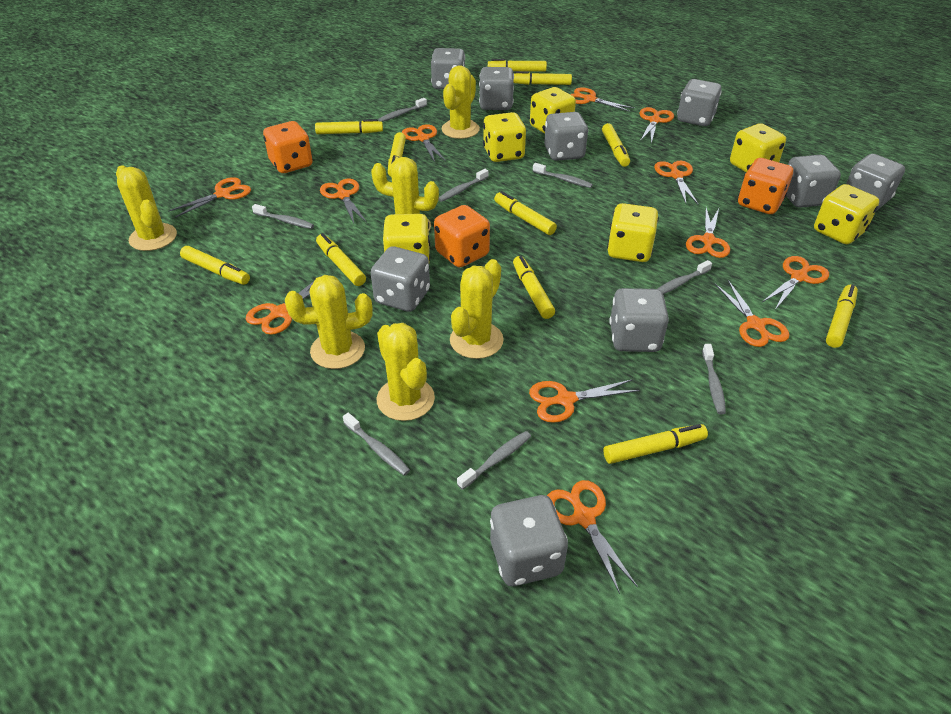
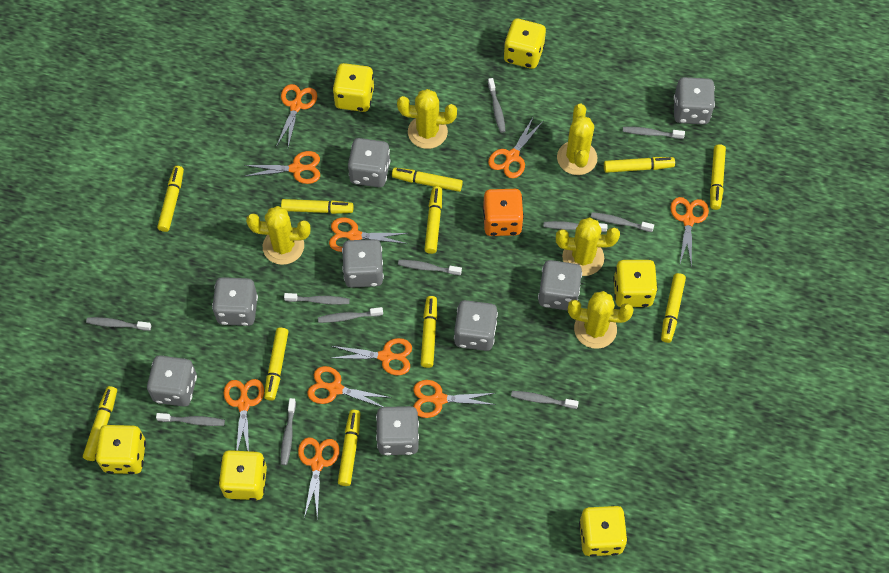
grey dice: [371,246,430,312] [431,48,465,89] [479,67,514,110] [490,495,568,586] [544,112,588,161] [609,288,669,352] [677,79,722,126] [786,155,841,208] [846,154,905,210] = 9 -> [147,355,197,407] [212,277,258,326] [342,239,384,288] [348,138,390,187] [376,406,419,455] [454,300,498,351] [538,260,582,311] [674,77,715,125] = 8
grey toothbrush: [252,204,314,229] [343,413,410,476] [378,98,427,122] [439,169,489,202] [457,431,531,490] [533,163,593,188] [658,260,712,294] [702,344,726,414] = 8 -> [86,317,151,331] [156,413,225,426] [281,398,296,465] [284,293,350,305] [318,307,383,323] [398,260,462,275] [488,78,505,133] [511,391,579,409] [543,221,608,232] [591,212,654,232] [623,127,685,139] = 11
orange dice: [263,121,313,173] [434,205,490,267] [738,158,793,214] = 3 -> [483,189,524,236] = 1
orange scissors: [168,177,251,218] [246,275,322,335] [320,179,367,223] [402,124,446,162] [529,379,639,423] [547,480,638,594] [570,87,635,112] [640,107,674,143] [654,161,699,205] [686,208,730,258] [715,280,790,347] [762,256,829,310] = 12 -> [224,379,264,451] [244,151,320,184] [276,84,317,147] [298,437,340,520] [307,366,391,407] [329,217,408,252] [332,338,412,375] [413,380,496,418] [488,116,543,178] [670,197,709,268] = 10
yellow cactus: [116,165,177,251] [285,275,373,369] [371,157,439,231] [377,323,435,421] [442,66,480,139] [450,259,504,359] = 6 -> [246,206,311,265] [397,89,457,149] [556,217,620,276] [557,104,597,175] [568,291,634,349] = 5

